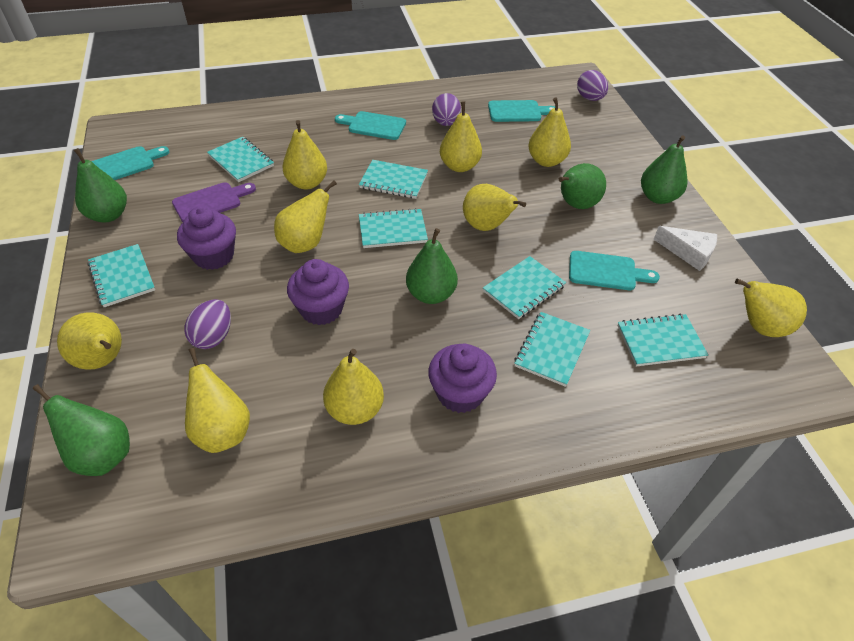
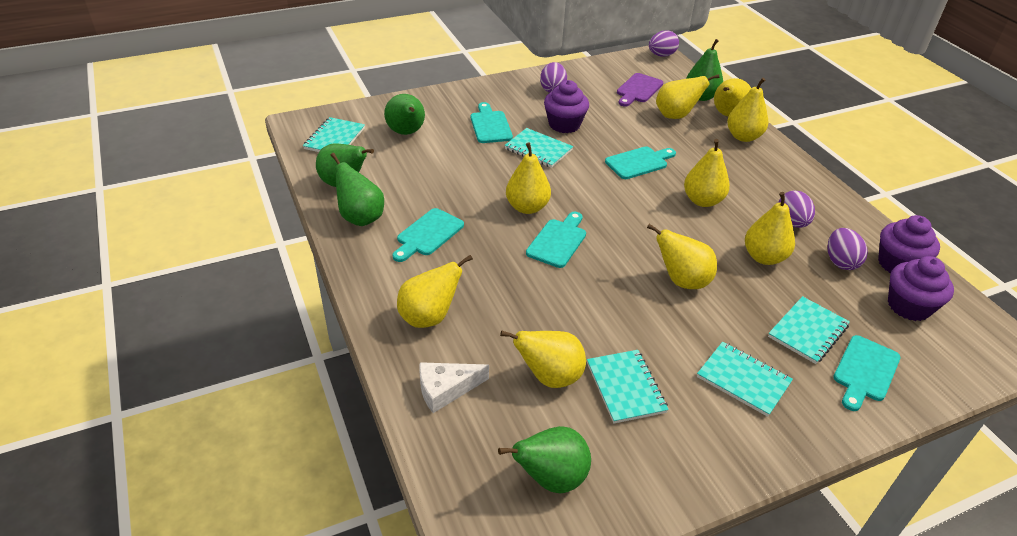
purple egg: [184,299,231,349] [432,93,461,126] [577,70,608,101] = 3 -> [540,62,567,93] [649,30,679,57] [778,191,815,228] [827,228,868,270] = 4
turquoise cutting board: [92,146,169,180] [335,111,406,140] [488,100,555,122] [569,251,660,290] = 4 -> [393,208,464,262] [471,102,513,143] [526,212,586,268] [605,147,676,179] [833,335,901,411] = 5
turquoise notebook: [88,244,155,307] [207,137,274,182] [359,160,428,199] [359,208,428,248] [483,256,566,319] [514,312,590,387] [617,314,708,366] = 7 -> [303,117,365,152] [504,128,573,168] [587,350,669,424] [697,342,793,417] [768,296,850,364] = 5

